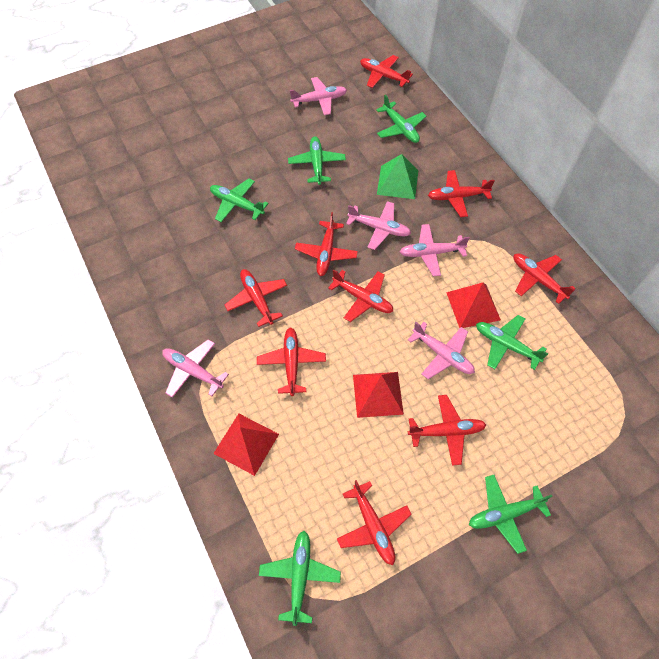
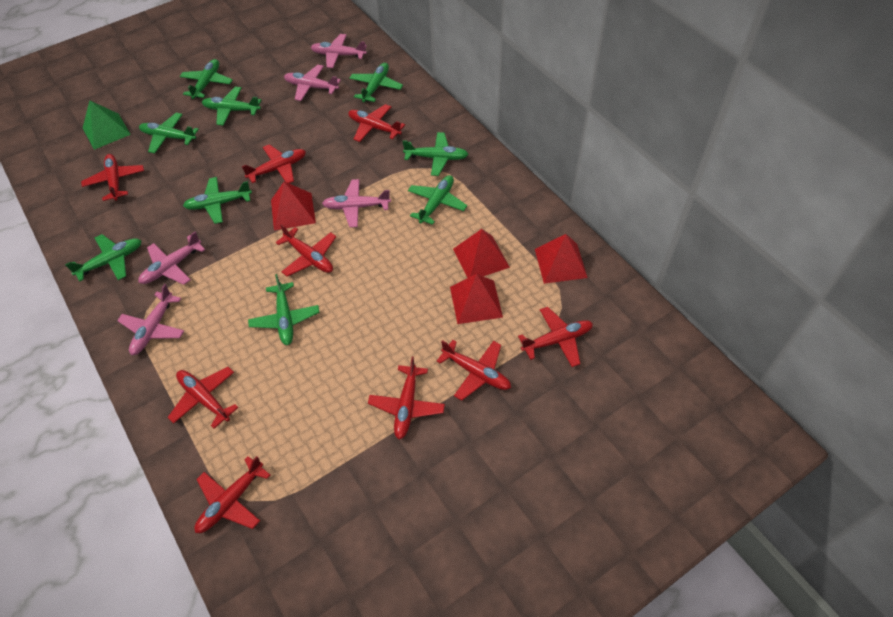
green plane: [210,178,269,222] [259,531,341,626] [288,136,346,185] [376,95,426,143] [469,475,553,554] [476,315,548,370] = 6 -> [65,234,142,282] [139,113,199,153] [180,59,233,99] [183,177,252,224] [202,87,261,126] [248,274,320,345] [349,63,403,102] [402,132,469,176] [408,175,467,225] = 9
red pyramid: [213,414,279,476] [353,372,404,418] [446,283,501,328] = 3 -> [271,181,316,230] [450,274,503,324] [453,229,510,278] [535,234,588,284] = 4

